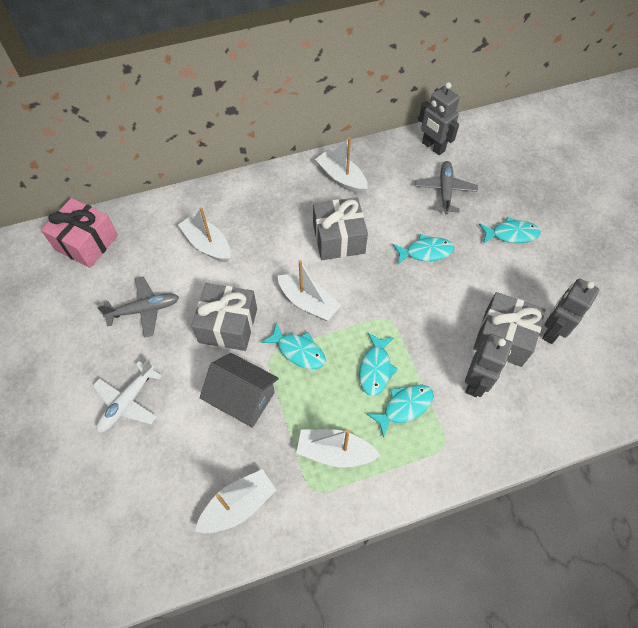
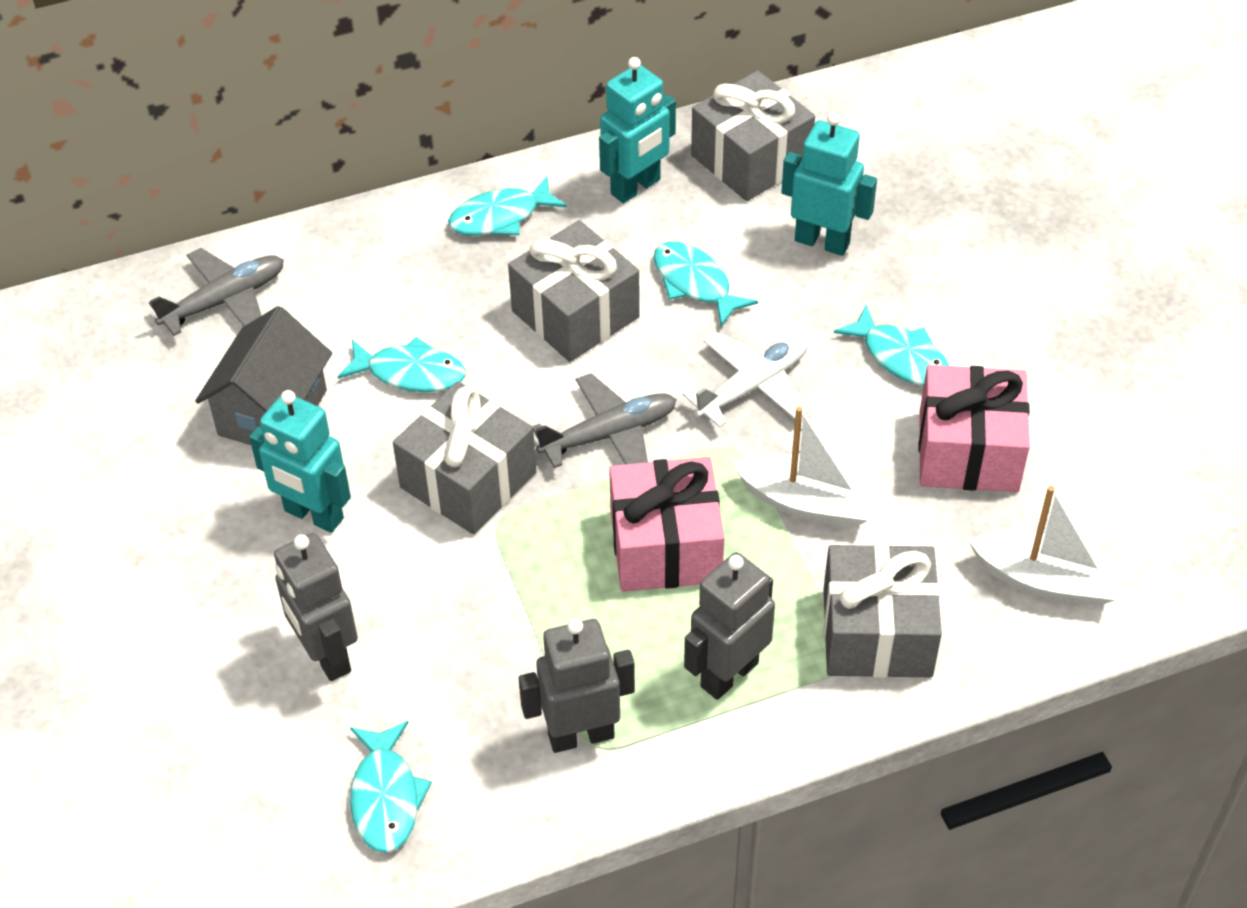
grey gift: [191,283,257,351] [313,197,368,260] [473,292,546,367] = 3 -> [393,381,536,534] [508,220,640,362] [691,70,815,201] [823,544,942,678] = 4
pink gift: [41,198,118,268] = 1 -> [609,457,725,592] [919,365,1030,492] = 2
turquoise robot: none = 0 -> [249,390,351,533] [599,57,676,203] [781,112,877,256] = 3
white boat: [178,207,230,262] [195,469,276,533] [277,260,341,321] [296,429,380,468] [315,137,368,194] = 5 -> [732,406,881,528] [968,486,1125,607] = 2

